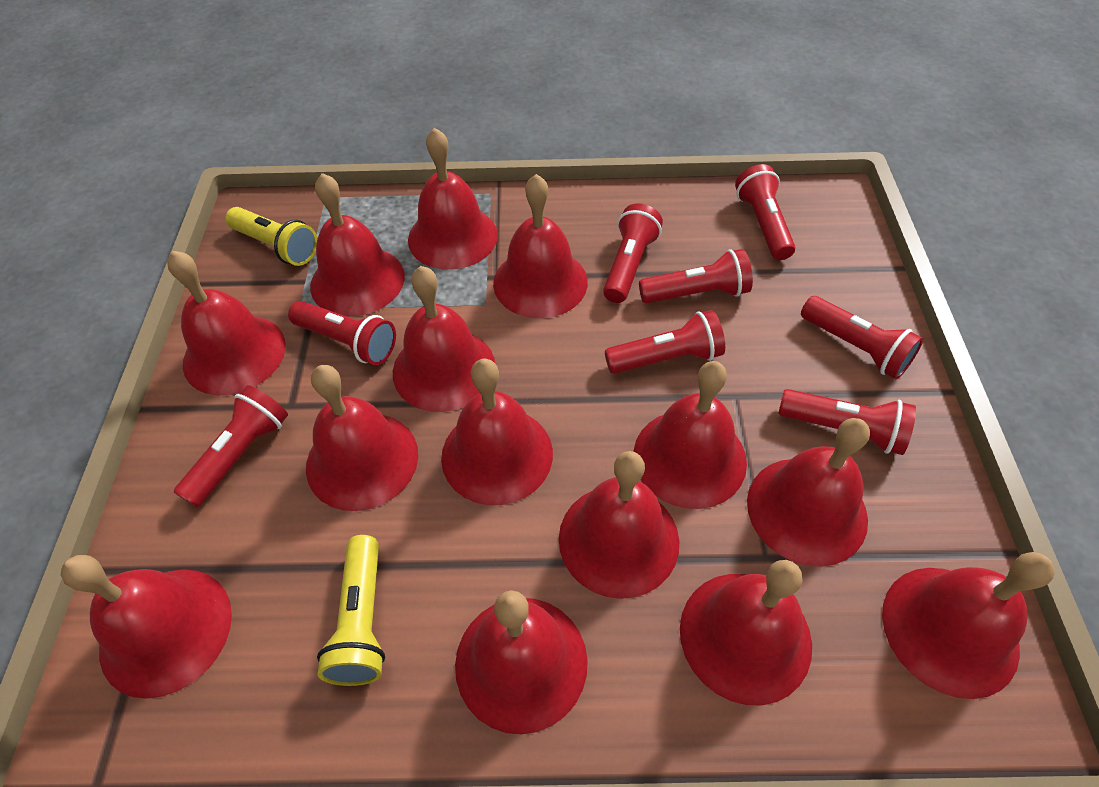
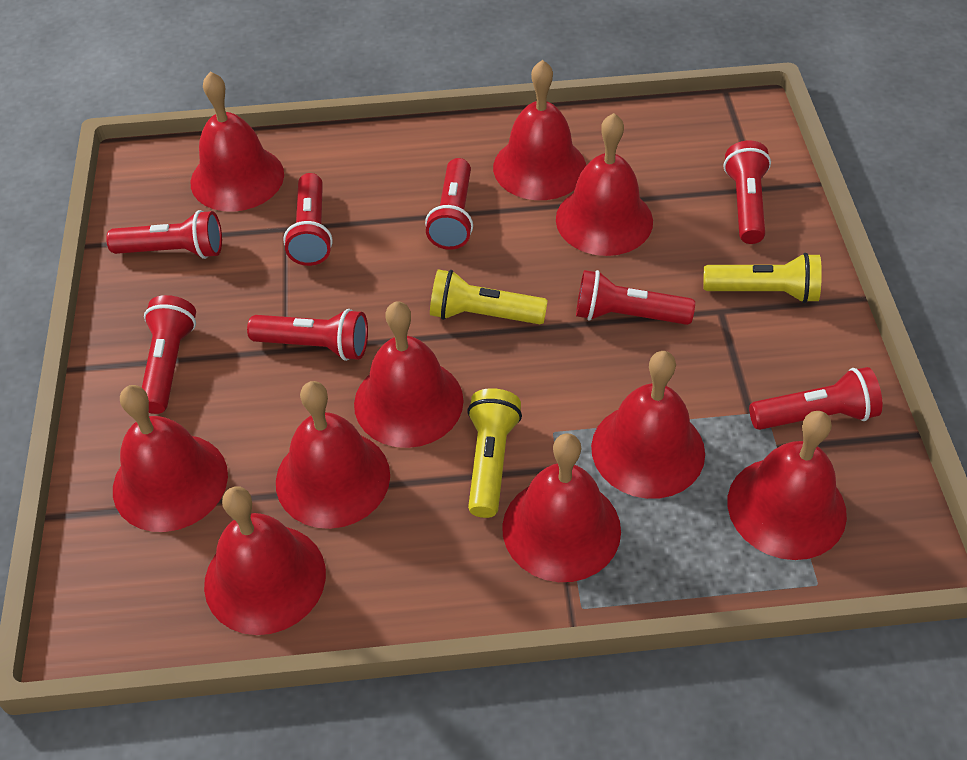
red bell: [61,555,232,699] [167,251,286,395] [306,365,418,511] [310,173,405,317] [393,266,495,412] [408,128,498,270] [441,358,553,505] [455,590,588,734] [493,174,588,318] [559,451,679,599] [633,361,747,509] [680,560,812,705] [747,418,870,567] [882,552,1055,699] = 14 -> [113,385,228,532] [191,72,284,212] [204,487,326,635] [276,381,390,529] [354,301,464,448] [493,60,586,200] [502,433,621,582] [556,113,653,256] [591,351,705,499] [728,411,847,560] = 10
yellow flashlight: [225,207,317,266] [317,535,385,686] = 2 -> [430,269,548,324] [467,388,522,518] [703,253,822,303] = 3

